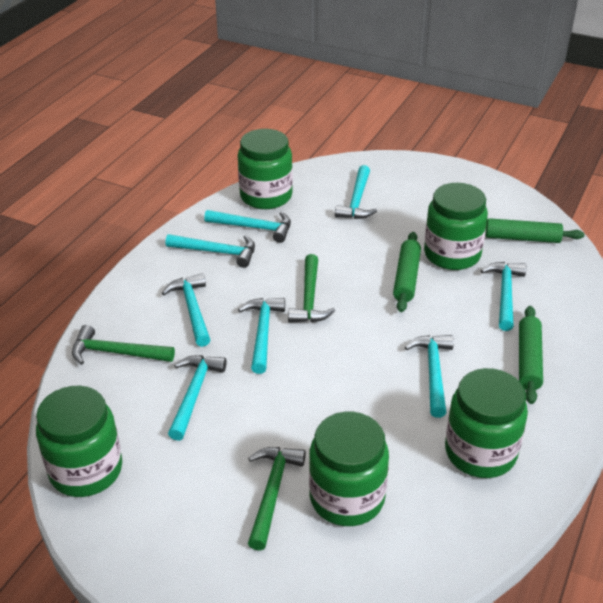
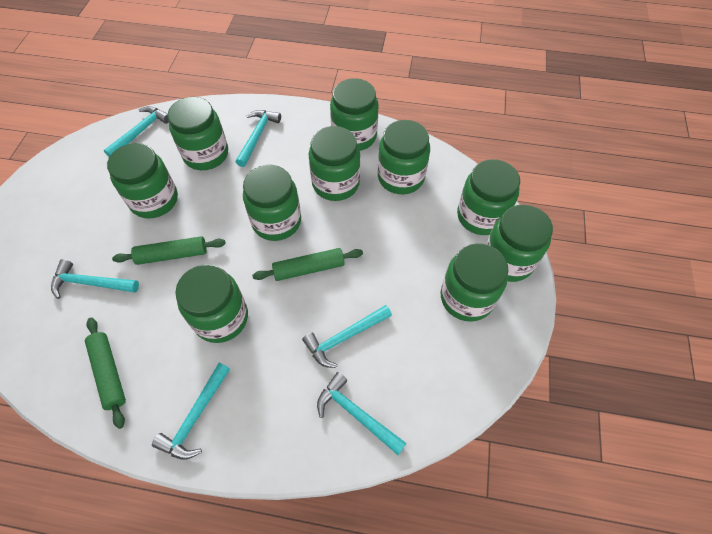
green hammer: [72,325,175,365] [248,447,306,551] [288,254,335,323] = 3 -> none = 0
green jar: [36,386,122,497] [238,129,293,209] [309,412,389,526] [424,183,488,270] [445,368,528,478] = 5 -> [107,143,178,219] [168,97,228,170] [175,264,248,343] [243,165,301,241] [309,126,360,201] [330,78,379,151] [378,120,430,194] [441,243,508,322] [457,159,520,235] [486,204,553,282] = 10
turquoise hammer: [162,273,210,347] [166,234,255,268] [168,355,227,441] [204,210,291,243] [238,298,285,374] [335,165,377,219] [405,335,454,418] [481,262,526,331] = 8 -> [51,259,139,299] [104,106,169,157] [152,363,230,460] [236,110,281,167] [302,305,392,368] [317,372,407,455] = 6

